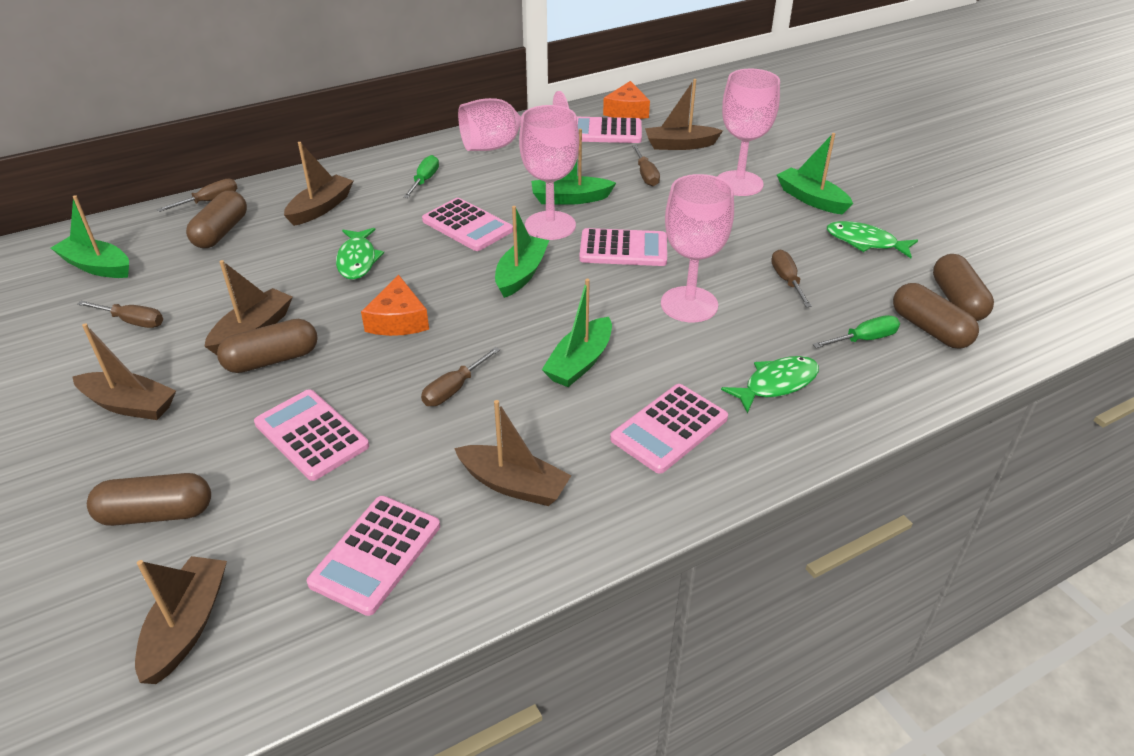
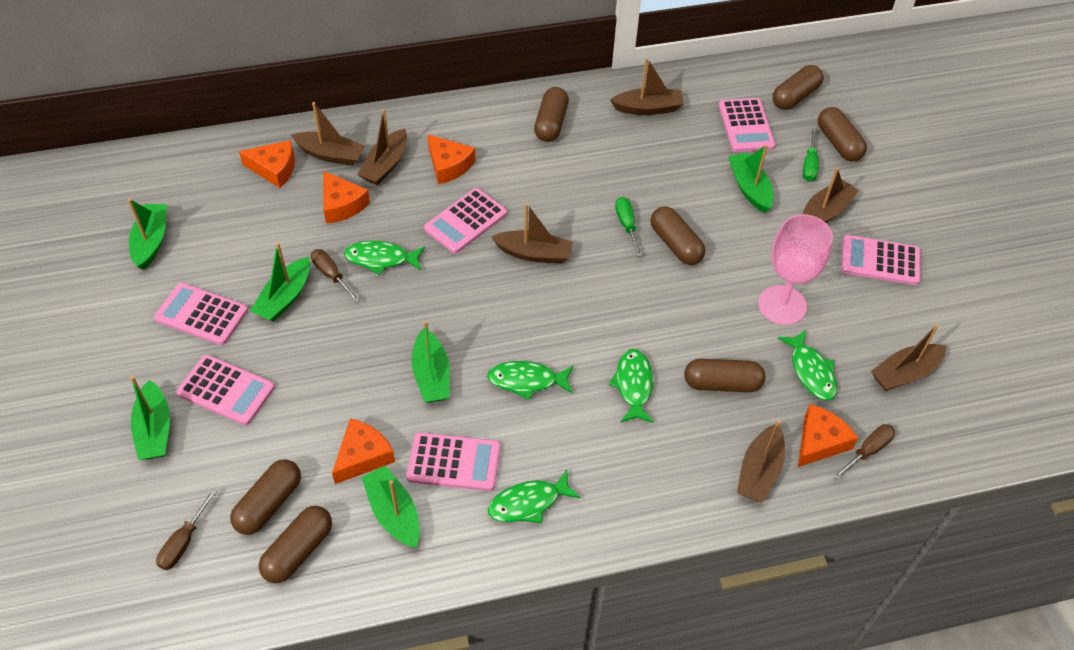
brown boat: [72,323,176,420] [135,556,227,684] [204,260,293,355] [284,142,353,226] [454,400,572,506] [645,79,723,150] = 6 -> [291,102,365,166] [357,109,407,185] [491,203,573,264] [610,58,684,115] [737,420,785,503] [803,167,859,223] [871,324,947,391] = 7
brown capsule: [87,473,211,526] [186,191,247,248] [217,319,318,373] [893,283,979,349] [933,254,994,321] = 5 -> [230,459,301,535] [259,506,332,583] [534,87,569,142] [651,206,705,265] [684,359,765,392] [772,65,824,110] [818,107,867,162] = 7
brown screwdriver: [77,301,163,328] [157,178,237,212] [421,347,500,406] [632,145,660,186] [771,250,812,307] = 5 -> [156,489,217,570] [311,249,360,302] [833,424,895,479] = 3
green boat: [51,195,129,278] [495,206,549,298] [531,129,616,205] [542,279,612,387] [777,133,853,214] = 5 -> [128,199,167,270] [130,376,170,460] [250,243,310,322] [361,466,420,548] [412,321,450,403] [728,144,774,213] = 6
green fish: [336,228,384,280] [721,356,819,414] [827,221,918,258] = 3 -> [344,241,425,275] [487,361,573,400] [488,470,581,523] [609,349,654,423] [778,330,837,400] = 5
orange cheese: [361,275,429,336] [603,81,650,119] = 2 -> [239,140,295,188] [323,171,370,224] [332,419,395,484] [427,134,475,184] [798,404,858,467] = 5
pink goblet: [458,91,569,151] [519,105,579,240] [661,174,734,322] [717,69,780,196] = 4 -> [758,214,833,325] = 1

